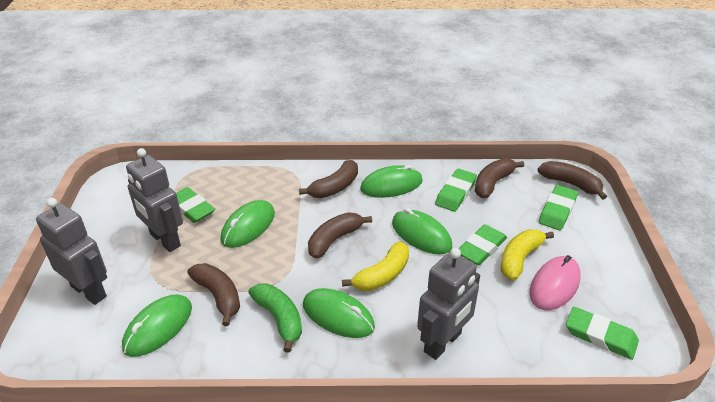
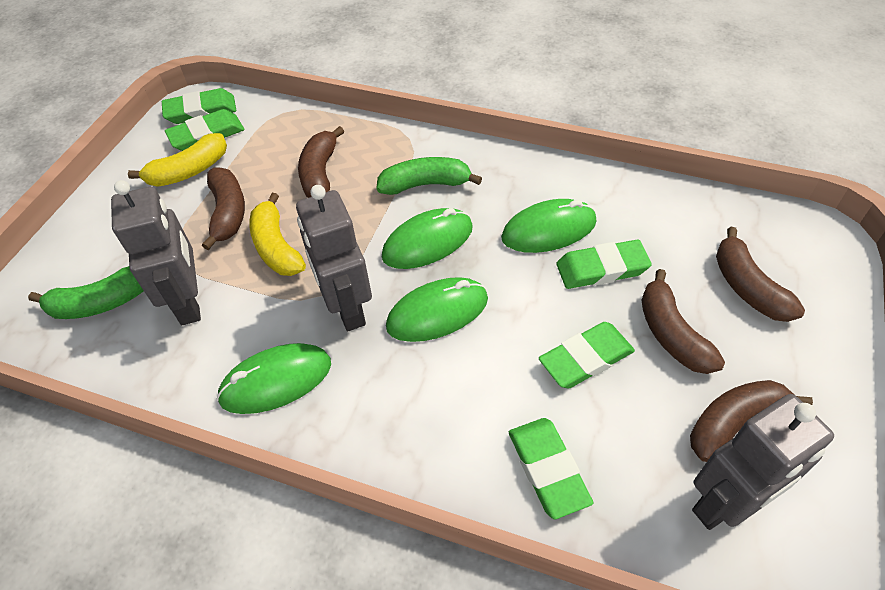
green banana: [248,283,302,353] = 1 -> [28,266,144,319] [376,157,482,195] = 2
green mouse: [122,294,192,357] [220,200,275,248] [303,288,375,338] [360,165,423,198] [392,208,452,254] = 5 -> [216,343,331,414] [382,208,473,269] [386,277,488,342] [501,199,597,253] = 4
pink mouse: [529,255,581,310] = 1 -> none = 0

